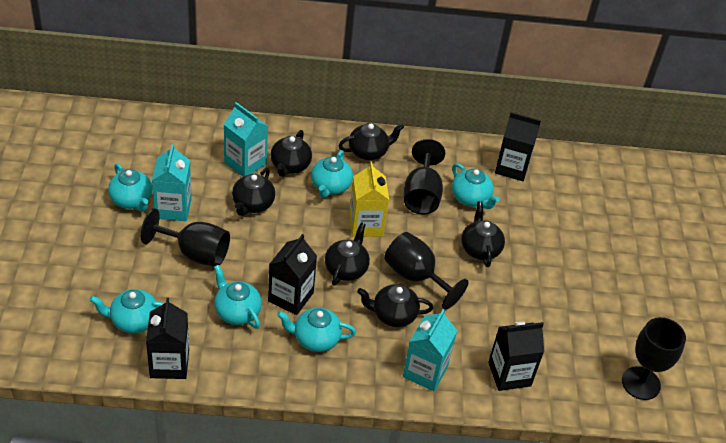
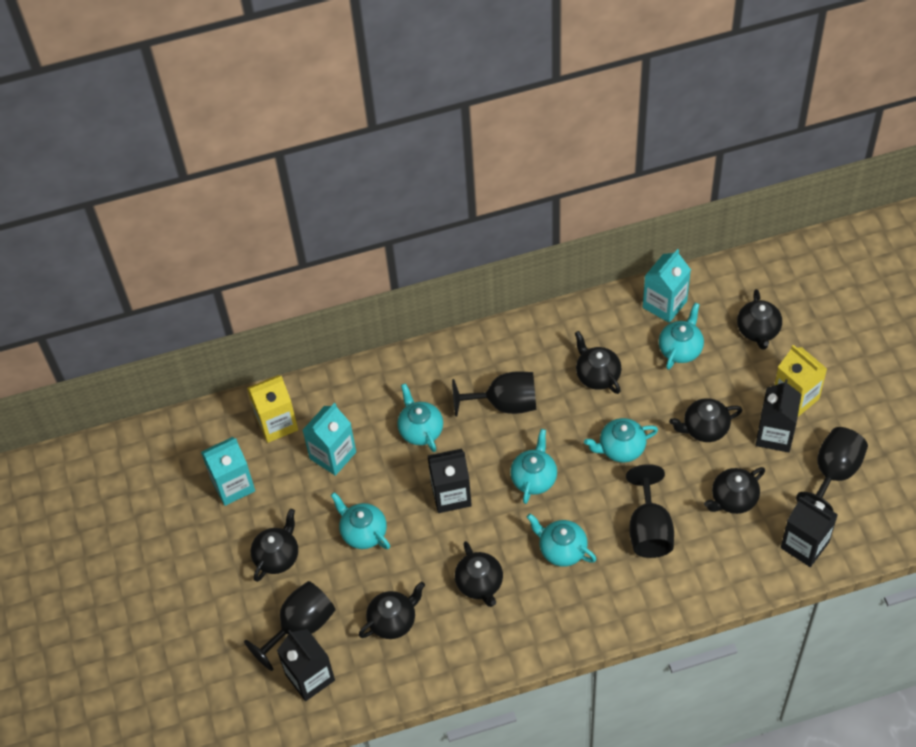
black teapot: [232,168,275,216] [271,130,312,177] [325,222,370,285] [339,123,404,160] [357,284,433,327] [461,201,505,267] = 6 -> [251,509,298,582] [359,582,425,639] [455,541,503,607] [575,331,621,394] [669,398,742,442] [704,467,765,514] [737,289,782,350] = 7
yellow carton: [349,162,389,237] = 1 -> [247,375,298,443] [775,345,827,417] = 2

